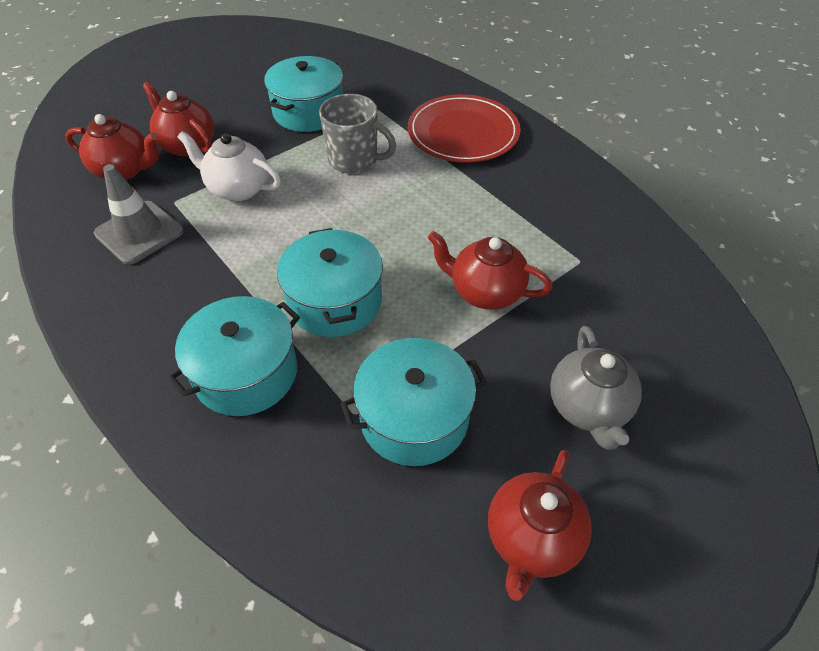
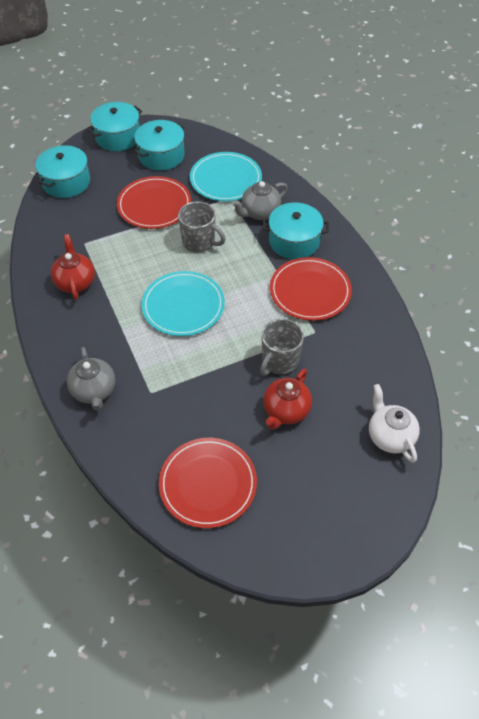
grey mug: [319,94,396,174] = 1 -> [178,201,226,252] [260,319,304,376] = 2
grey teapot: [550,326,642,450] = 1 -> [67,347,115,411] [232,181,288,220] = 2
grey traffic cone: [94,164,184,265] = 1 -> none = 0
red plate: [408,94,521,163] = 1 -> [117,176,191,229] [159,438,257,528] [270,257,352,321] = 3
red teapot: [65,114,159,180] [142,82,214,157] [428,231,552,310] [488,450,592,601] = 4 -> [51,234,95,300] [263,369,312,430] = 2
turquoise plate: none = 0 -> [141,271,225,336] [190,152,262,201] = 2

